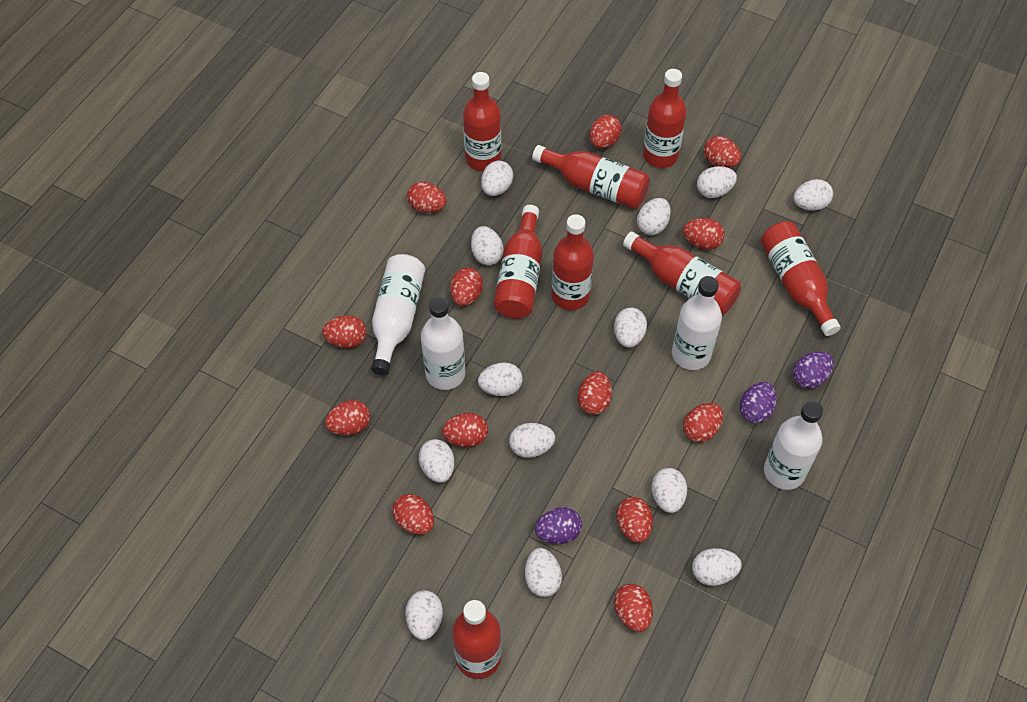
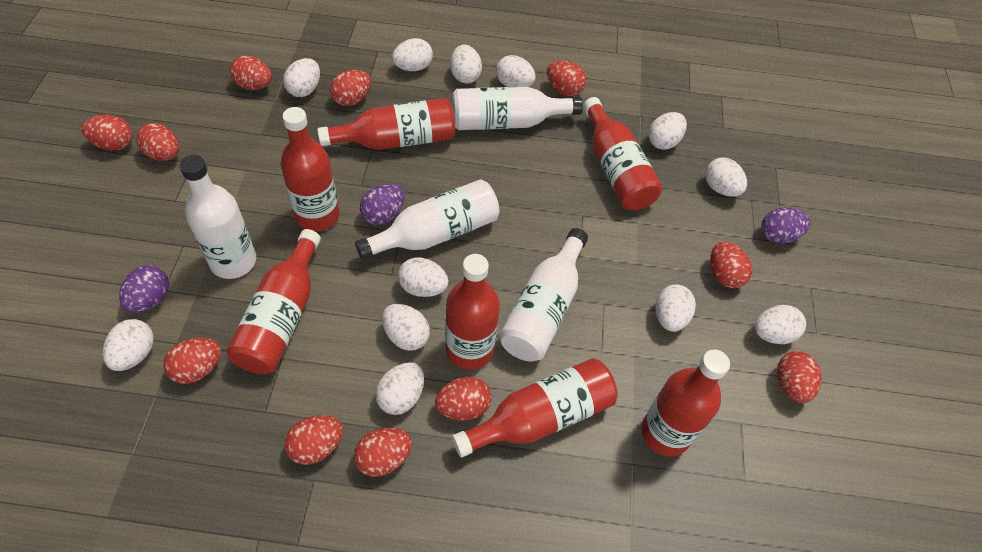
red bottle: [452,600,501,679] [463,72,501,171] [494,205,542,319] [532,145,650,209] [551,214,594,310] [623,231,741,315] [643,69,687,168] [760,221,841,336] = 8 -> [226,229,321,374] [281,107,339,232] [317,98,455,150] [445,254,500,370] [452,358,618,458] [583,97,662,210] [641,349,730,457] = 7
red egg: [322,315,367,348] [325,400,370,435] [392,494,434,535] [407,182,447,213] [442,412,488,447] [450,268,483,306] [578,371,612,415] [589,115,621,149] [614,584,653,632] [616,497,653,543] [683,218,725,250] [683,403,723,443] [703,136,741,168] = 13 -> [81,115,133,151] [136,123,179,161] [163,338,221,384] [230,56,272,90] [285,415,343,465] [330,70,371,106] [354,428,412,477] [435,377,492,421] [547,61,586,96] [710,242,752,288] [777,351,821,403] = 11
white egg: [405,590,443,640] [419,439,455,483] [471,226,504,265] [478,362,523,396] [481,161,513,196] [509,423,555,458] [525,548,562,597] [614,307,647,348] [637,198,671,235] [651,468,687,513] [692,548,741,586] [697,166,737,198] [793,179,833,211] = 13 -> [103,319,154,371] [283,58,320,97] [375,362,424,415] [382,304,430,351] [392,38,433,71] [398,257,449,297] [450,44,482,84] [496,55,535,87] [648,112,687,150] [655,284,696,332] [705,157,747,197] [755,305,806,344] = 12

